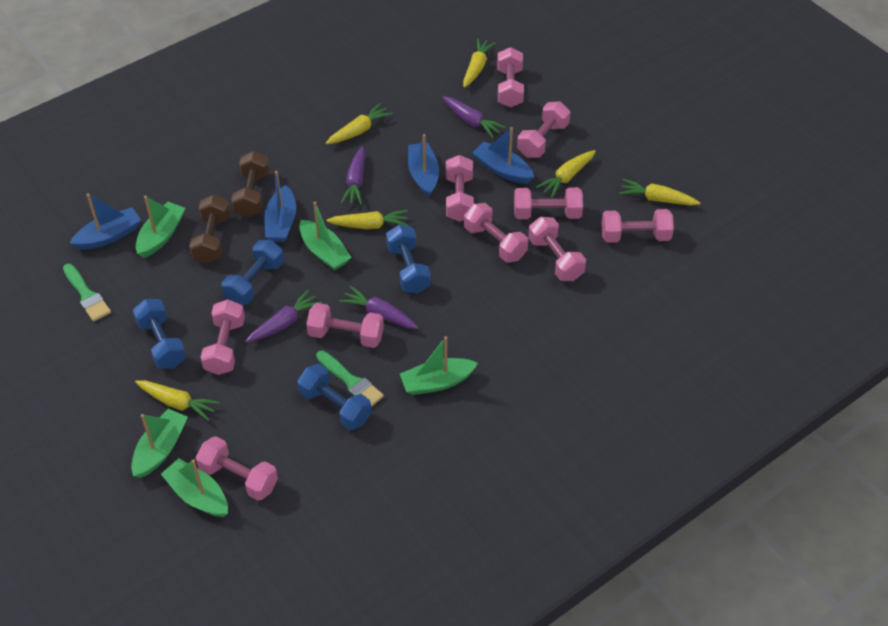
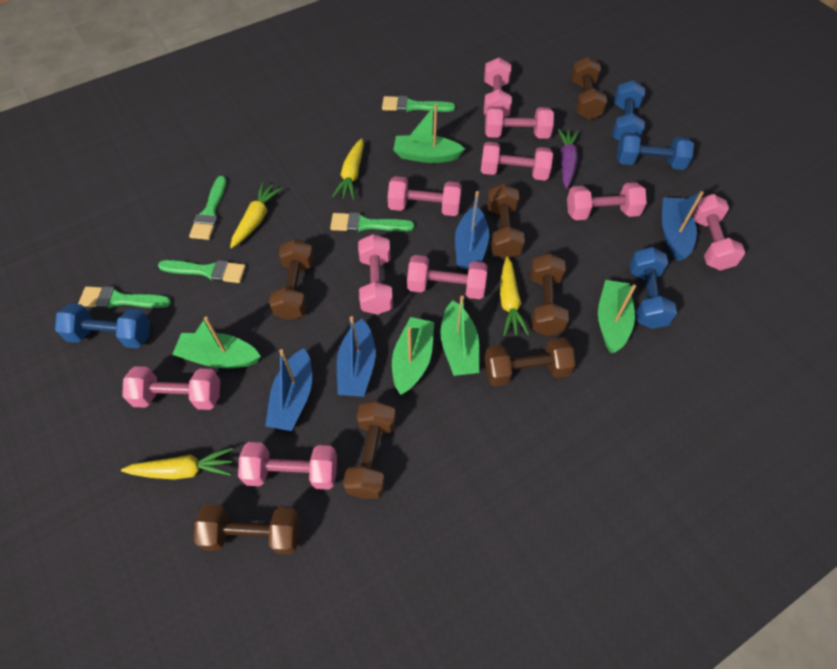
brown dumbbell: [189,195,230,264] [231,151,269,217] = 2 -> [194,504,300,554] [269,239,314,320] [343,401,396,499] [484,337,575,387] [487,184,525,259] [530,253,569,336] [571,57,607,120] = 7
green brush: [63,264,111,321] [316,351,384,407] = 2 -> [78,286,171,309] [158,260,246,283] [189,176,227,240] [330,212,414,232] [382,96,455,112] = 5
purple carrot: [245,290,322,343] [339,286,418,329] [341,146,365,205] [443,96,506,138] = 4 -> [558,129,579,189] = 1
yellow carrot: [135,380,220,421] [326,103,393,144] [326,210,409,229] [463,38,496,88] [536,150,596,198] [619,179,700,206] = 6 -> [121,448,233,479] [230,182,282,248] [332,138,364,200] [500,257,529,336] = 4

